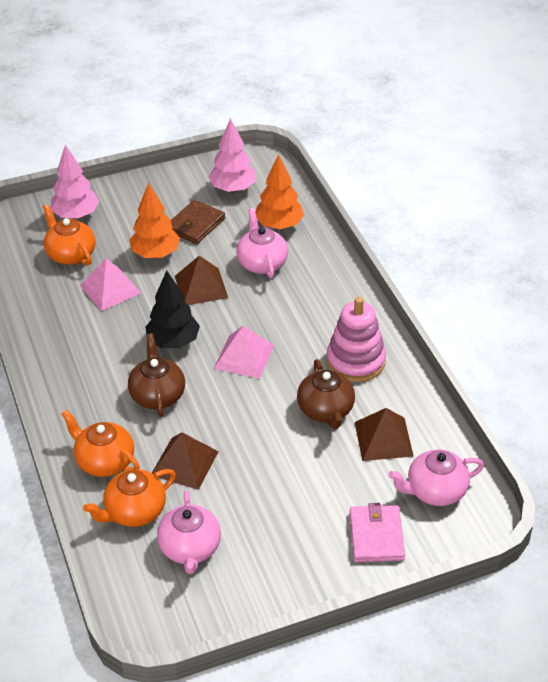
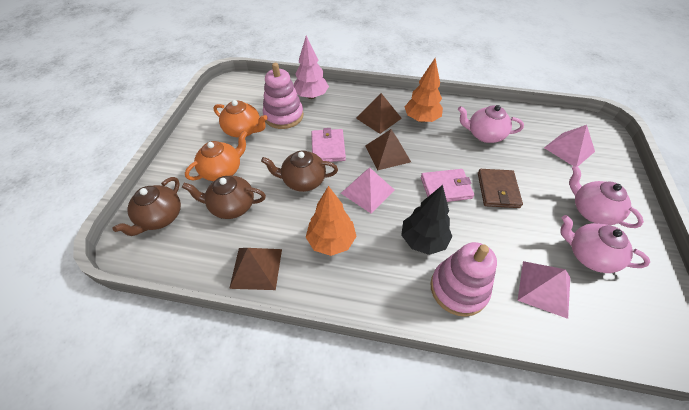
brown teapot: [128,333,185,417] [297,359,355,429] = 2 -> [112,177,181,236] [182,176,266,219] [261,150,338,192] = 3
orange teapot: [43,204,95,265] [61,410,140,477] [83,469,176,527] = 3 -> [185,131,248,181] [214,100,268,138] = 2
pink pyramid: [80,258,141,311] [214,326,274,379] = 2 -> [341,168,394,214] [517,261,570,319] [544,125,595,166] = 3
pink stacking toy: [327,297,386,382] = 1 -> [263,63,304,129] [430,242,497,317] = 2
pink tree: [50,145,99,219] [209,118,256,193] = 2 -> [294,36,329,99] = 1
pink wallet: [350,503,405,562] = 1 -> [311,128,346,162] [421,169,474,202] = 2

